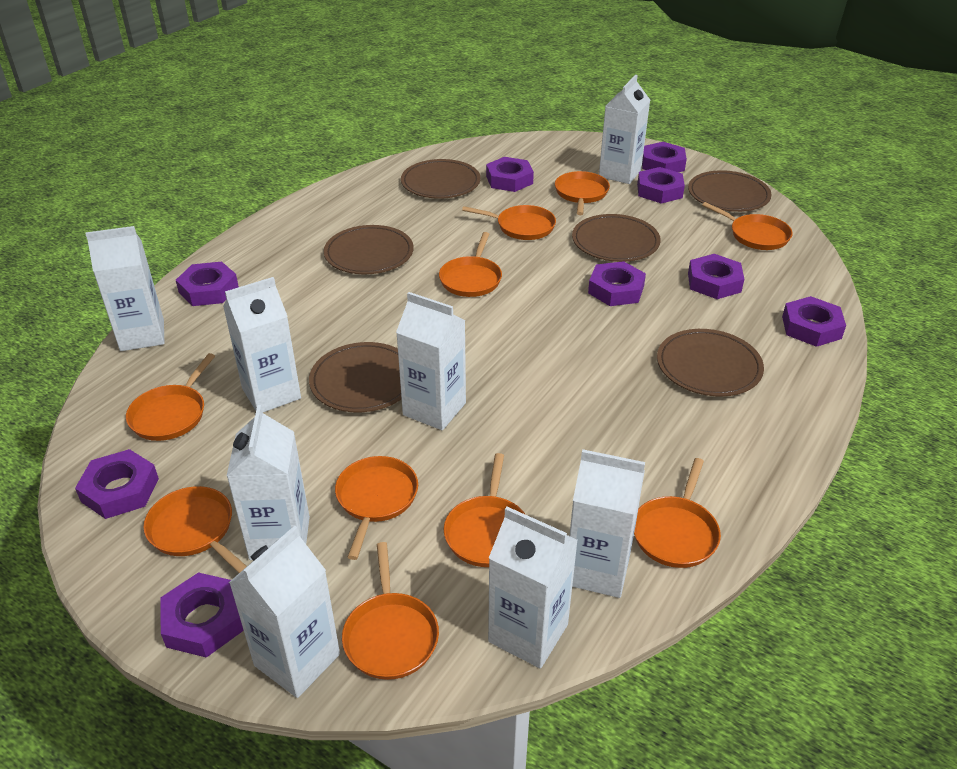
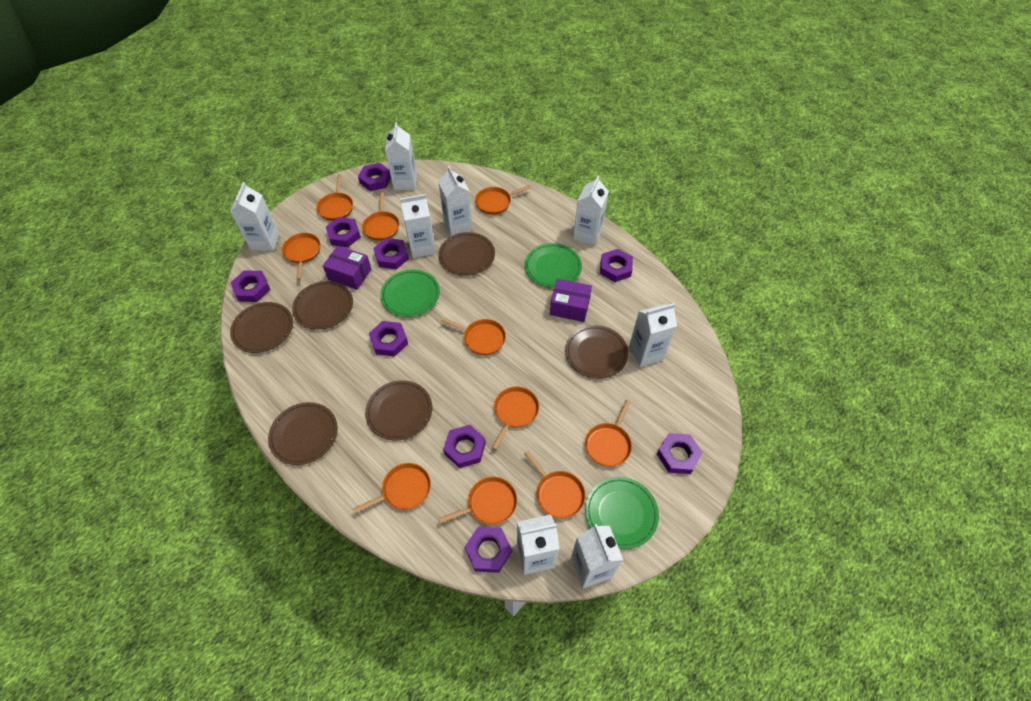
green plate: none = 0 -> [380,269,440,317] [525,243,582,288] [585,477,659,549] = 3
purple box: none = 0 -> [323,246,372,290] [550,279,592,322] = 2

